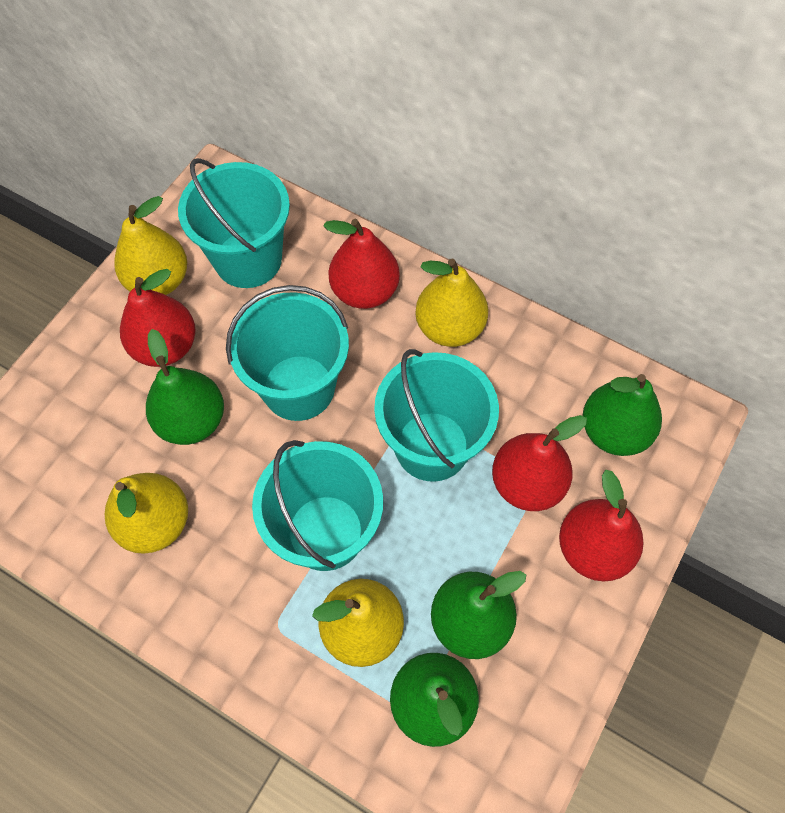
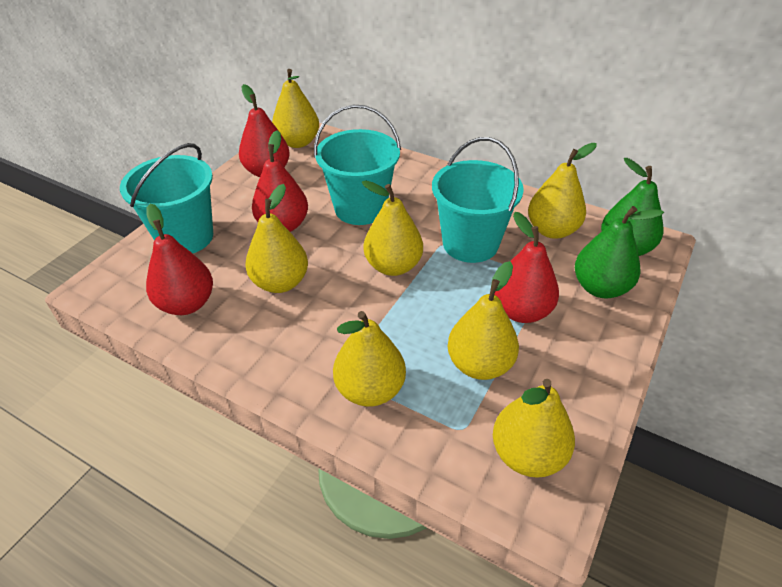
green pear: [146,329,224,445] [390,653,479,747] [431,571,527,659] [583,374,662,456] = 4 -> [575,206,664,299] [601,158,664,256] = 2
turquoise bucket: [178,158,290,288] [226,285,349,421] [252,440,383,571] [374,349,499,482] = 4 -> [120,143,213,253] [314,105,401,225] [432,137,524,263] = 3
yellow pear: [105,473,188,554] [114,196,187,295] [312,579,404,667] [415,259,488,347] = 4 -> [245,184,308,293] [272,69,319,148] [333,311,406,407] [362,180,423,276] [448,261,519,380] [493,379,575,478] [528,143,596,239] = 7

